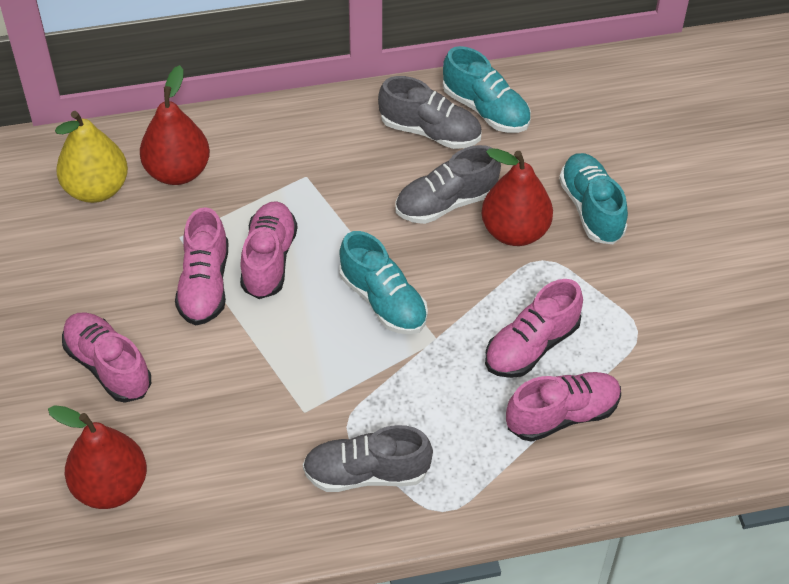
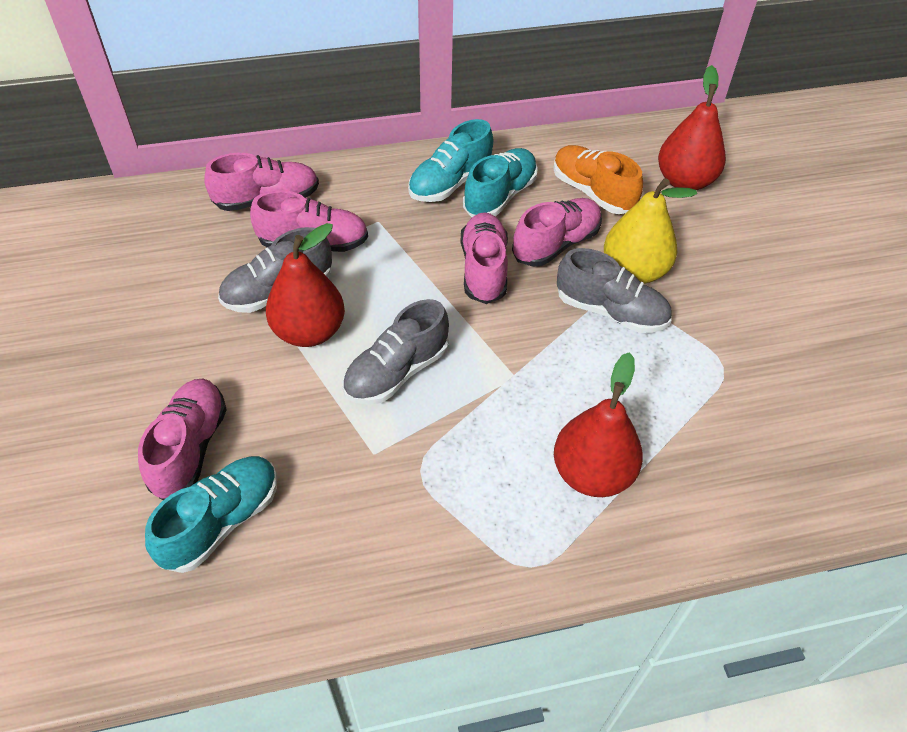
orange shoe: none = 0 -> [553,145,643,214] = 1

